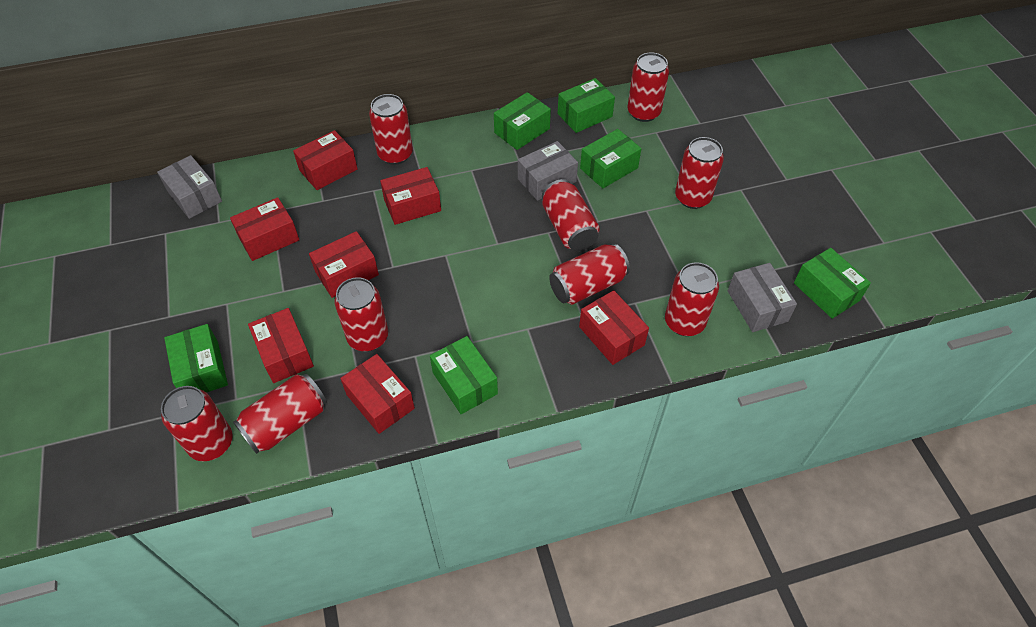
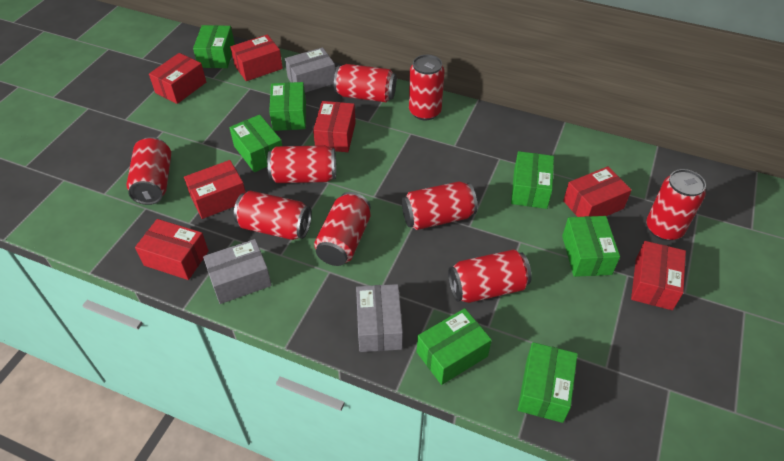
green box: [164,324,228,393] [430,336,498,414] [494,92,551,150] [558,78,615,133] [580,129,641,188] [794,248,871,319] = 6 -> [193,25,235,68] [229,115,282,172] [269,82,306,131] [417,308,492,385] [511,151,554,209] [518,342,578,423] [562,216,620,277] = 7

